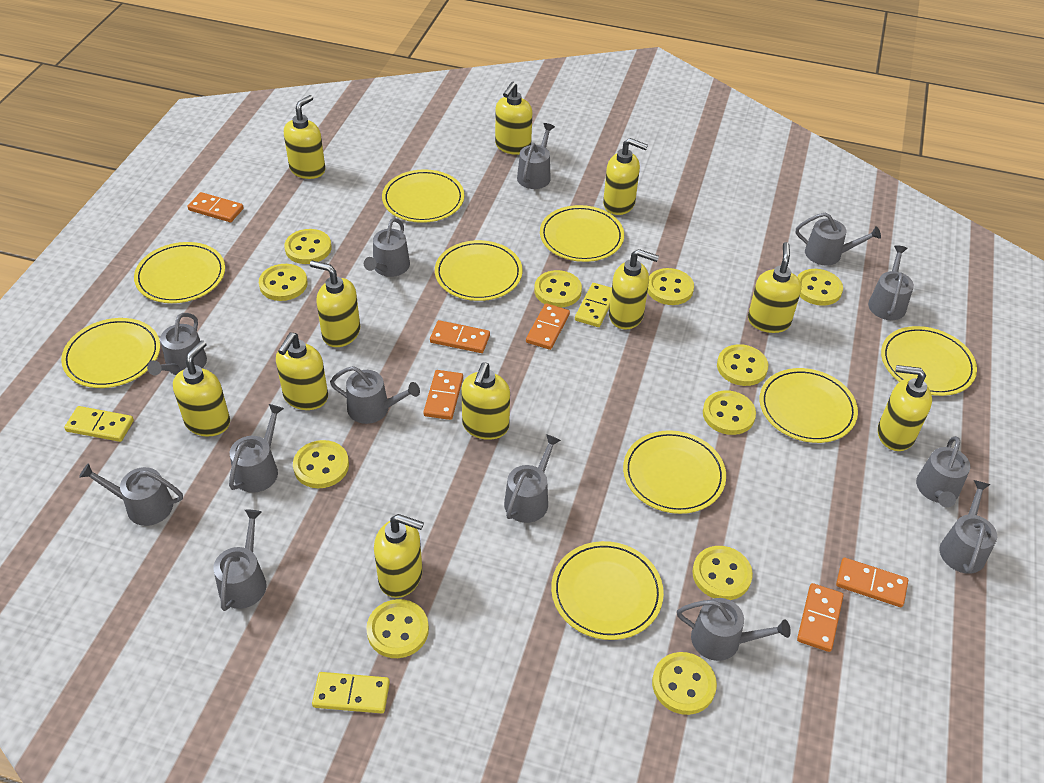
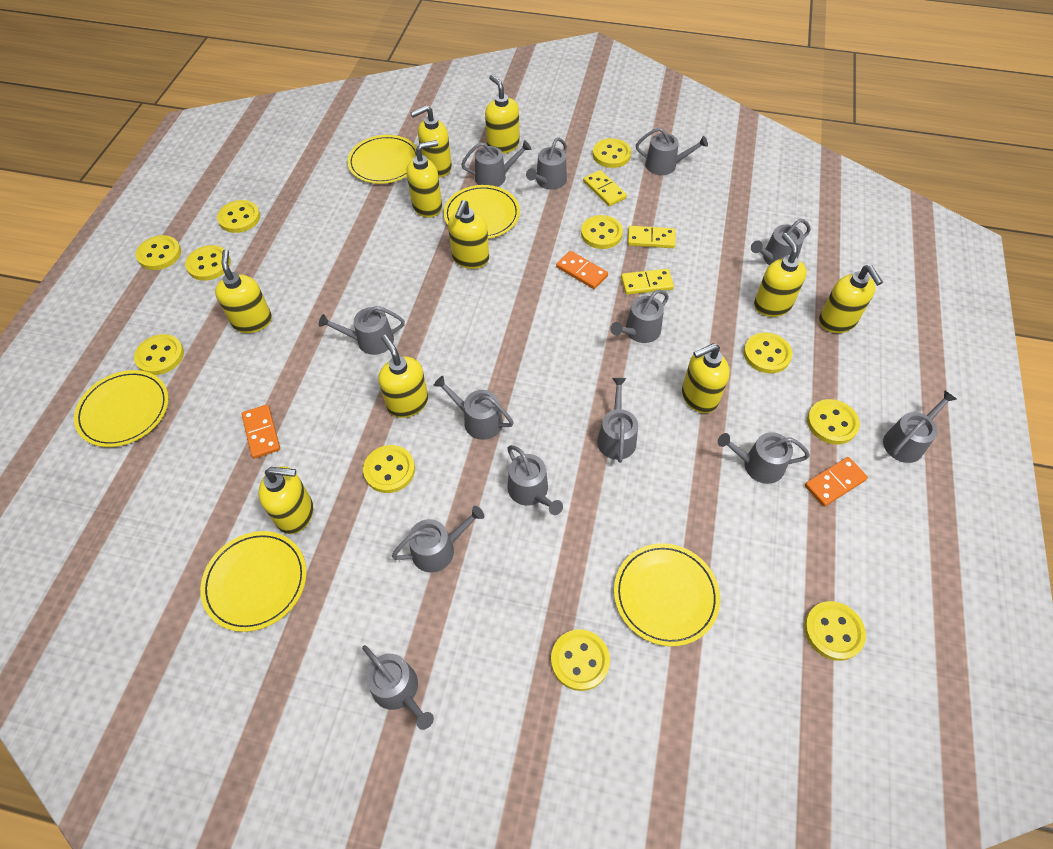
orange domino: [188,192,244,222] [423,370,463,420] [430,320,490,353] [526,303,570,350] [797,583,843,652] [836,558,908,607] = 6 -> [241,405,280,459] [556,251,608,289] [805,457,868,507] = 3
yellow plate: [61,318,160,388] [134,242,225,303] [382,169,464,223] [435,240,523,301] [540,205,624,262] [551,541,664,640] [623,430,726,514] [760,368,858,443] [881,326,977,396] = 9 -> [74,370,169,447] [200,531,307,632] [347,135,417,184] [444,185,520,239] [614,543,720,646] = 5
yellow soap dispenser: [173,340,230,437] [276,333,328,410] [284,95,325,179] [310,261,360,347] [374,514,424,598] [461,363,510,440] [495,82,532,155] [603,138,648,215] [609,249,659,330] [748,242,802,333] [878,365,932,451] = 11 -> [215,249,272,333] [258,466,313,534] [378,335,428,418] [406,140,442,217] [410,105,452,177] [448,200,489,269] [485,75,520,154] [682,343,730,413] [754,233,807,317] [819,265,883,333] = 10

